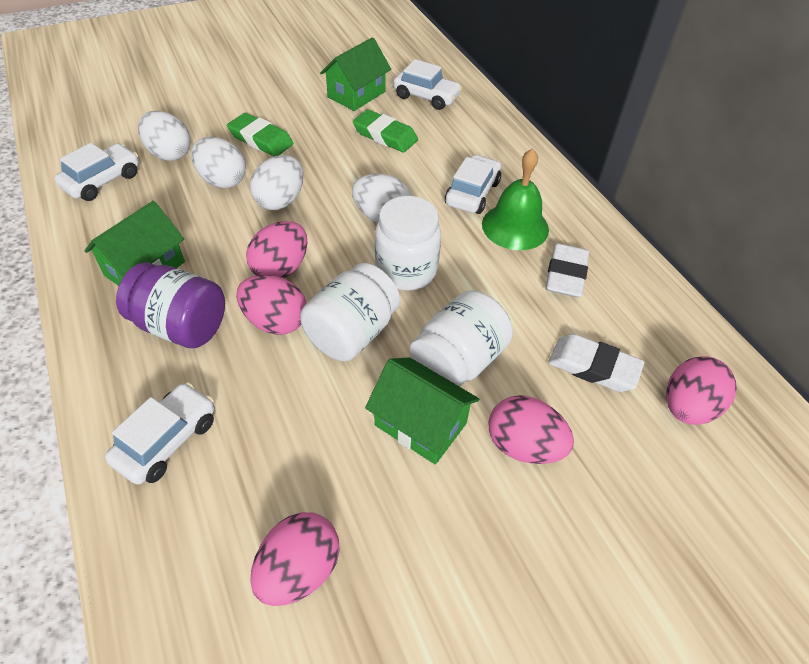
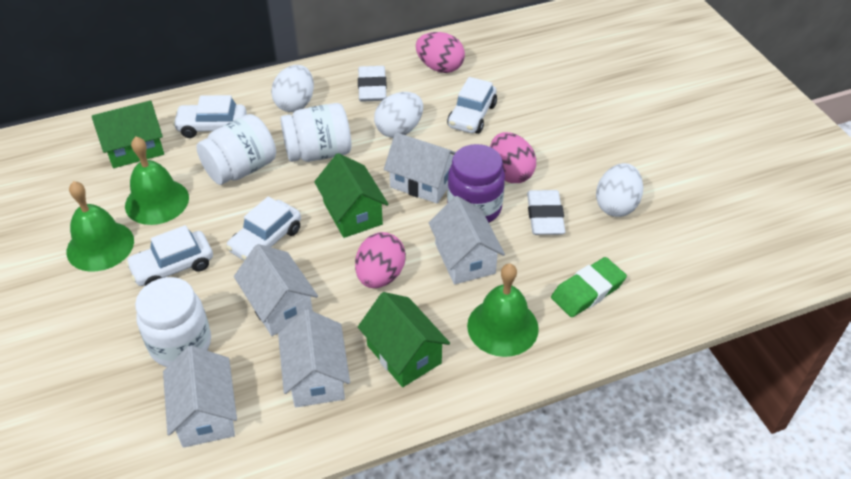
green bell: [482,148,549,250] = 1 -> [66,181,134,271] [125,137,189,225] [467,263,539,357] = 3
green eraser: [227,113,293,156] [353,109,418,153] = 2 -> [551,257,627,317] = 1
pink egg: [236,275,306,335] [246,221,307,279] [250,512,340,606] [488,395,574,464] [666,356,737,425] = 5 -> [355,232,406,288] [416,32,465,73] [490,132,536,183] = 3
white egg: [138,111,191,161] [191,137,246,188] [250,155,303,210] [352,174,412,223] = 4 -> [271,65,314,112] [374,92,423,138] [596,163,643,217] = 3
white house: none = 0 -> [163,345,237,448] [234,244,318,336] [278,309,350,407] [384,132,456,203] [429,196,505,285] = 5

